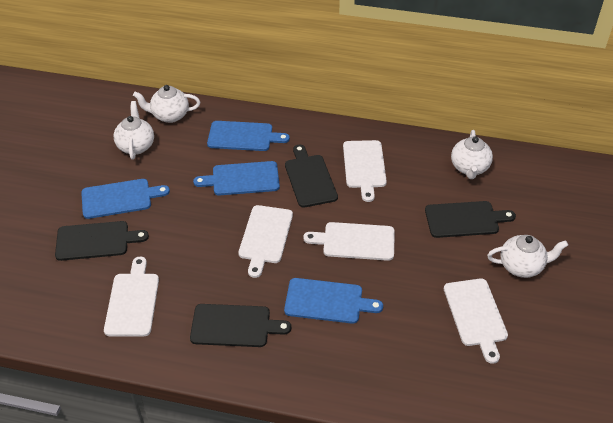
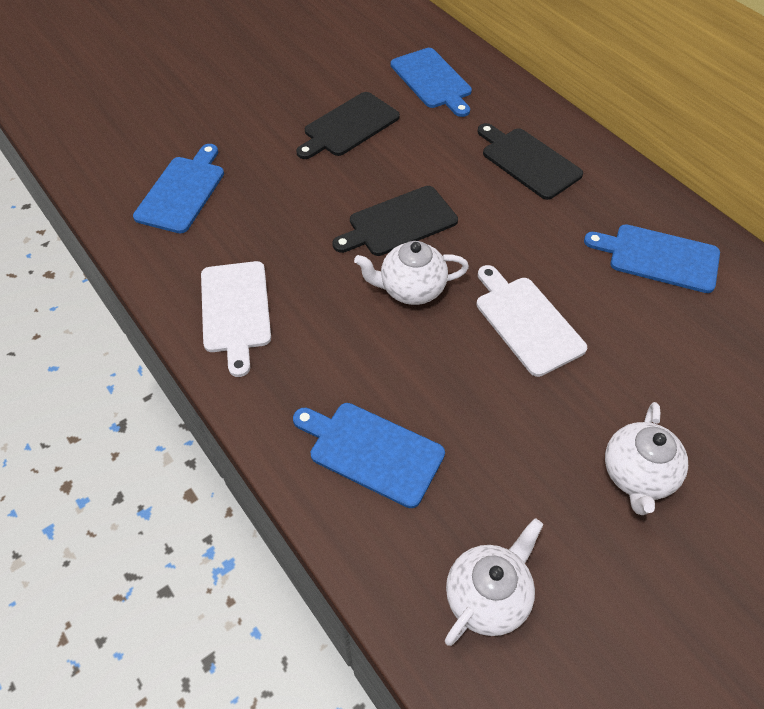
black cutting board: [55,221,149,261] [190,304,291,347] [285,145,338,208] [425,201,516,238] = 4 -> [296,92,400,159] [332,186,458,256] [477,123,583,200] = 3
white cutting board: [104,257,159,336] [238,205,293,278] [303,222,395,261] [343,140,387,202] [444,279,508,364] = 5 -> [201,261,271,377] [477,265,587,377] = 2
white teapot: [114,101,154,160] [133,85,200,123] [451,130,493,179] [487,235,568,278] = 4 -> [354,241,469,305] [445,518,543,646] [605,402,688,515] = 3

